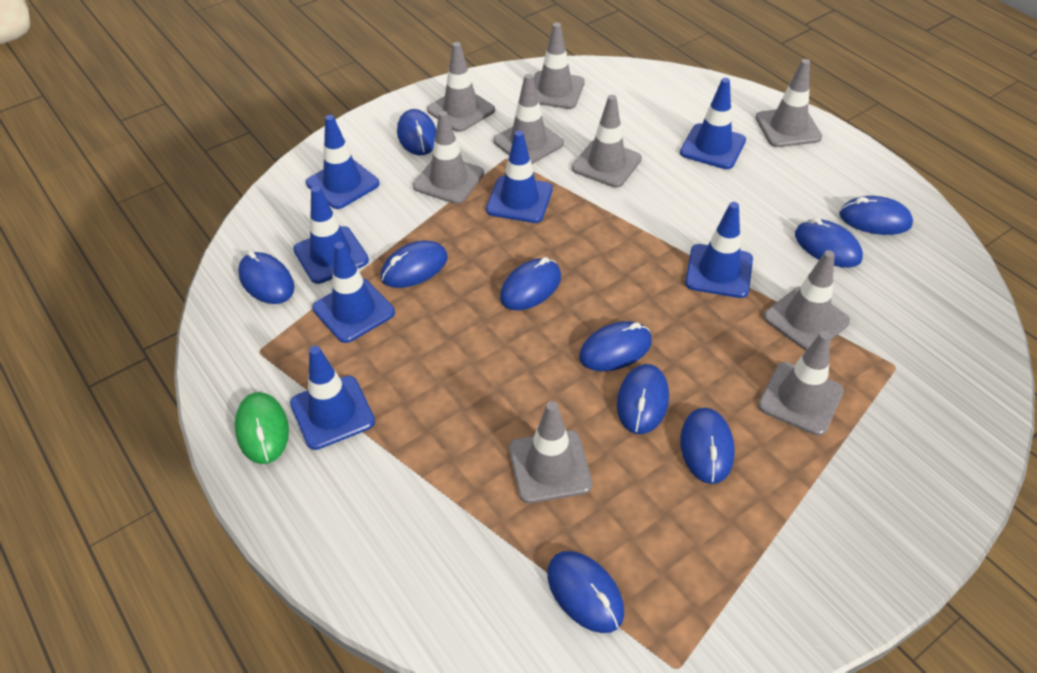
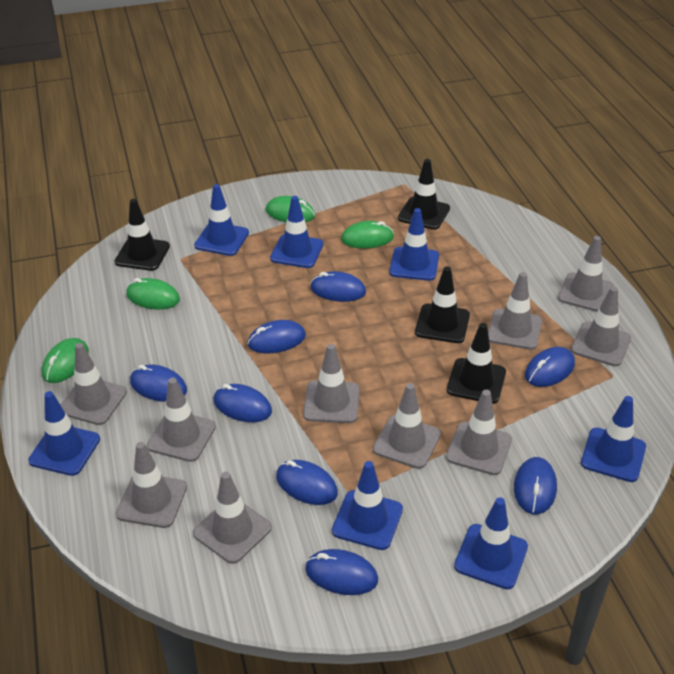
black traffic cone: none = 0 -> [114,199,170,271] [398,159,450,230] [415,266,470,343] [447,323,506,404] = 4
blue mouse: [238,251,295,304] [381,241,448,288] [397,109,436,155] [500,257,561,311] [547,551,624,633] [579,321,652,371] [617,364,669,434] [680,408,735,484] [795,218,863,268] [839,196,913,235] = 10 -> [130,365,187,402] [214,384,272,422] [247,320,306,354] [276,460,338,505] [305,549,378,595] [311,271,366,302] [514,457,557,514] [525,347,575,387] = 8
green mouse: [235,392,289,464] = 1 -> [42,338,89,383] [126,278,180,310] [266,196,315,222] [341,221,394,249] = 4
grey traffic cone: [413,111,484,204] [427,42,495,132] [493,74,564,164] [509,401,593,503] [533,23,585,109] [572,95,642,188] [756,59,822,147] [758,331,844,436] [764,250,850,351] = 9 -> [60,343,127,425] [116,442,187,528] [147,378,216,462] [193,472,272,564] [303,344,360,423] [373,383,441,469] [446,390,512,475] [488,272,542,350] [558,236,614,312] [571,286,631,366] = 10

